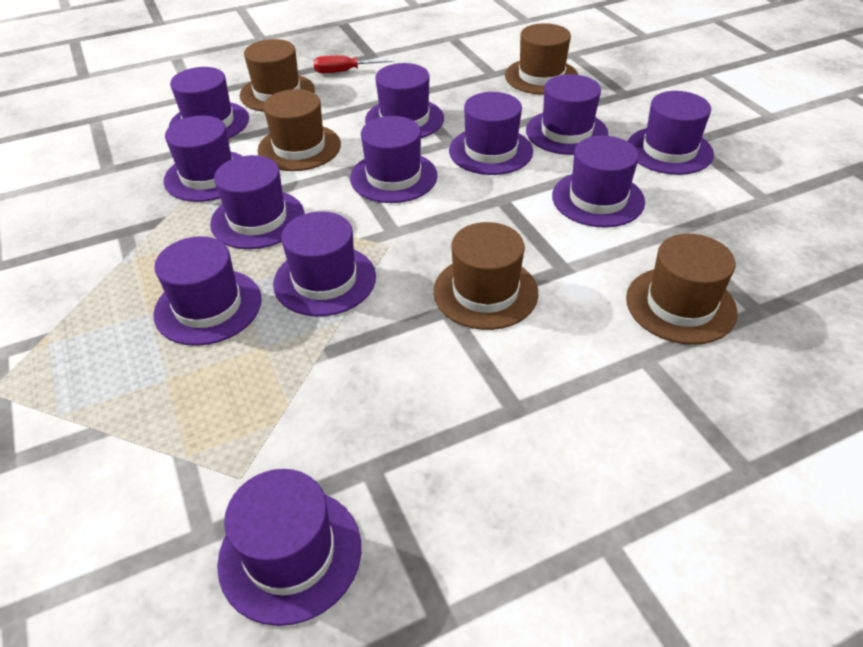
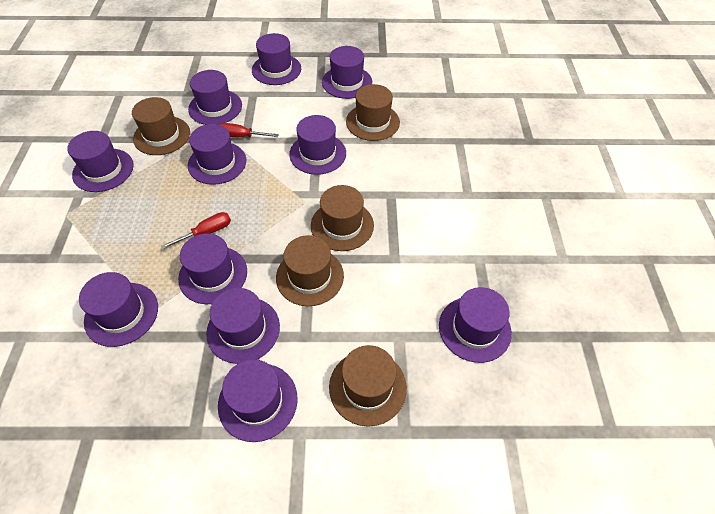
purple hat: [153,236,262,346] [164,115,242,202] [169,67,249,139] [210,155,304,249] [217,469,361,626] [273,211,376,316] [350,116,438,203] [365,63,444,138] [449,92,533,175] [526,74,608,155] [552,136,645,228] [627,91,714,175] = 12 -> [67,131,134,192] [79,272,158,347] [178,233,247,304] [188,70,242,125] [188,124,246,185] [206,288,280,364] [218,359,298,442] [252,33,301,85] [289,115,346,175] [322,46,372,99] [439,287,512,363] = 11
red screwdriver: [314,55,394,73] = 1 -> [161,212,231,250] [219,123,279,137] = 2

